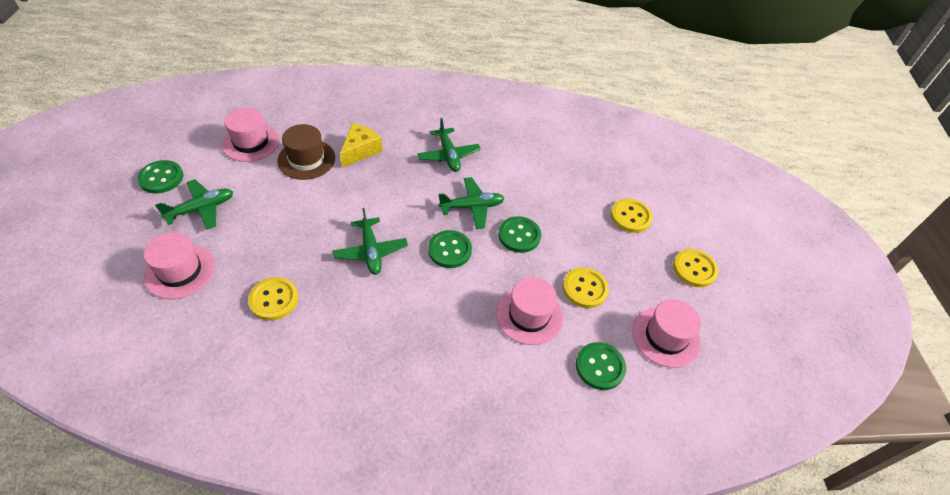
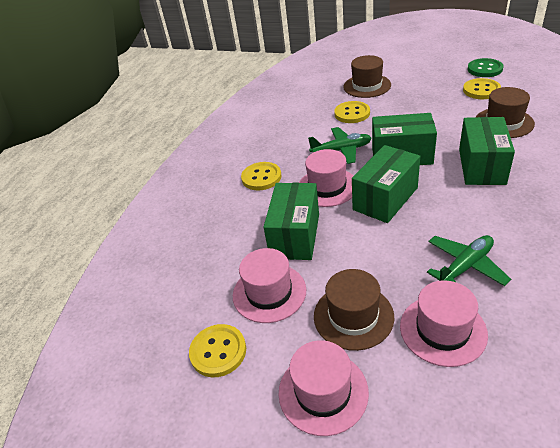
brown hat: [277,124,335,180] = 1 -> [314,269,394,351] [343,55,391,98] [476,87,535,138] = 3
green box: none = 0 -> [264,183,319,260] [352,145,420,223] [372,113,437,165] [459,117,515,185] = 4
green button: [137,160,183,193] [428,230,472,268] [498,216,541,253] [576,342,626,390] = 4 -> [467,58,504,77] = 1
green plane: [155,179,233,230] [333,208,408,275] [417,118,481,172] [438,177,505,229] = 4 -> [308,127,371,164] [427,235,511,286] = 2
yellow cheese: [340,123,382,168] = 1 -> none = 0

